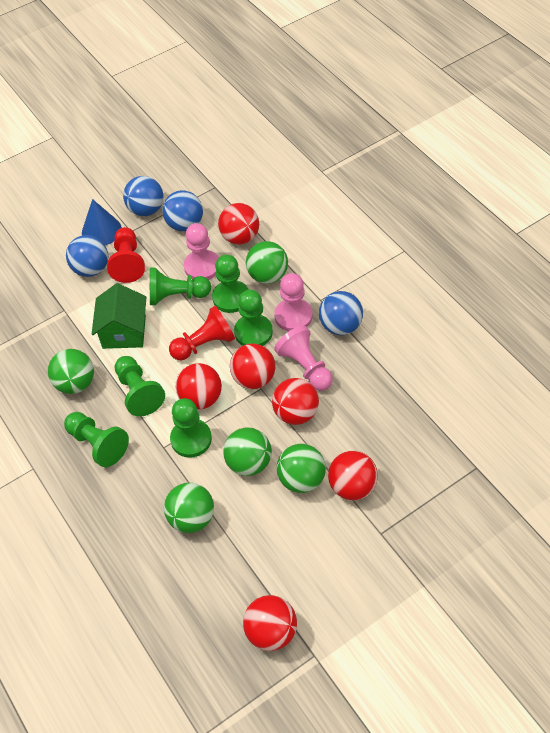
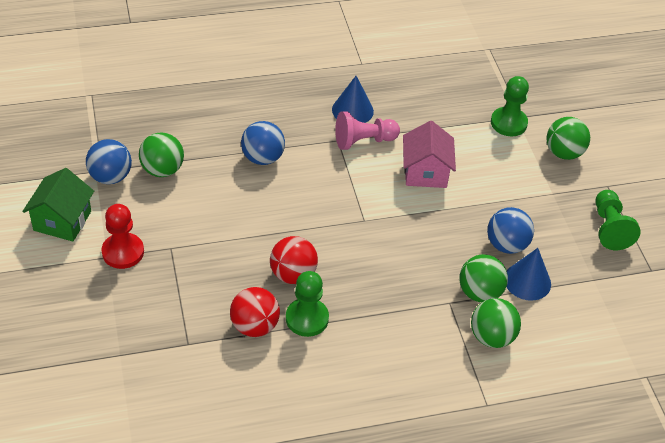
blue ball: [66,235,108,277] [123,176,163,216] [162,190,203,231] [319,291,363,335] = 4 -> [86,139,132,184] [241,121,285,165] [487,207,534,254] = 3
blue cone: [82,199,122,245] = 1 -> [332,76,374,123] [507,248,551,301] = 2
green ball: [48,349,94,394] [164,483,214,533] [223,427,272,476] [246,241,288,284] [277,444,326,493] = 5 -> [139,132,184,177] [459,254,508,302] [471,298,521,348] [546,117,590,160] = 4
green pawn: [64,412,129,467] [115,356,165,417] [150,268,211,305] [170,398,212,458] [212,255,249,313] [234,290,273,346] = 6 -> [286,271,329,337] [491,76,529,136] [595,190,641,250] = 3
pink house: none = 0 -> [403,121,456,188] = 1
pink pawn: [184,223,219,280] [274,273,312,331] [274,326,333,391] = 3 -> [335,111,400,150] = 1
red ball: [176,363,222,409] [218,203,259,244] [230,344,275,389] [243,595,297,651] [272,378,319,425] [328,451,378,500] = 6 -> [230,287,280,337] [270,236,318,284] = 2
red pawn: [107,227,145,283] [169,306,235,361] = 2 -> [101,204,144,269] = 1

